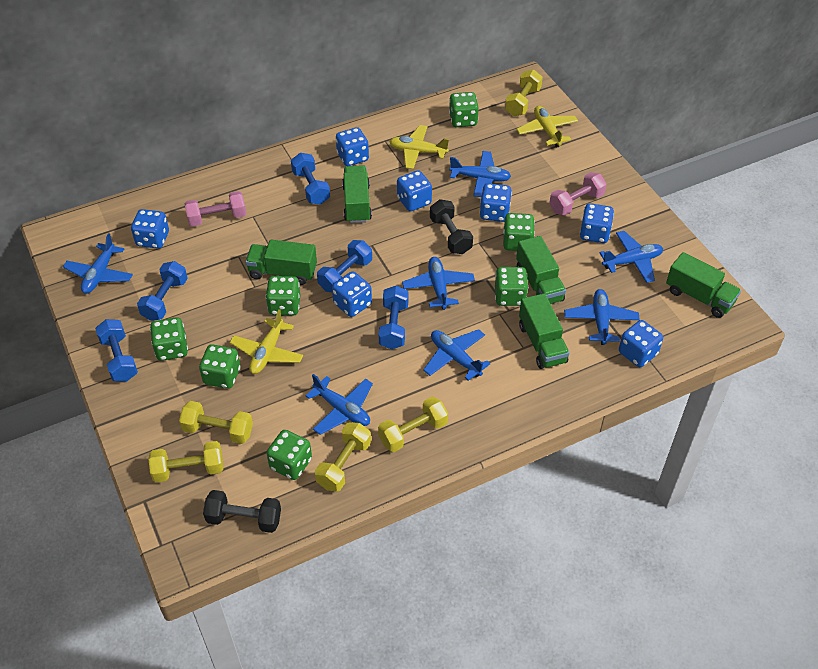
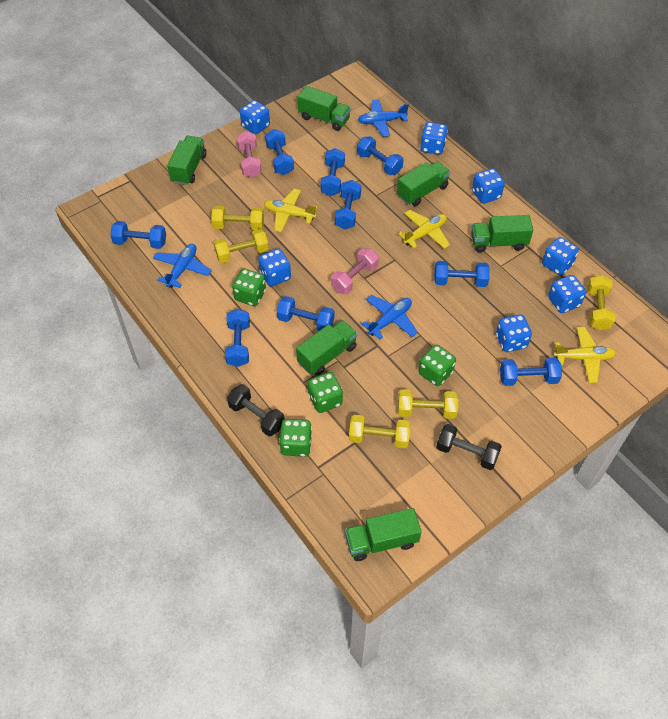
blue dumbbell: [95,319,138,381] [137,261,188,321] [291,153,330,205] [317,240,372,292] [379,285,409,349] = 5 -> [110,221,166,249] [225,309,250,367] [265,129,294,175] [277,296,334,331] [321,148,345,196] [335,180,361,229] [357,136,403,175] [434,261,490,287] [500,357,562,386] = 9
blue plane: [63,233,133,294] [306,374,373,435] [402,257,475,310] [423,329,490,381] [449,151,511,197] [564,289,640,345] [599,231,663,283] = 7 -> [153,244,212,288] [358,99,409,137] [362,295,418,339] = 3
green dice: [150,317,188,361] [199,344,240,389] [266,276,300,316] [267,430,312,480] [449,92,479,127] [495,267,528,306] [503,213,535,251] = 7 -> [232,269,266,306] [279,419,312,457] [308,372,343,413] [418,345,456,386] = 4
green truck: [245,240,317,285] [342,165,372,223] [516,236,566,304] [519,293,569,369] [666,252,741,318] = 5 -> [167,136,207,185] [296,320,358,375] [298,86,351,131] [345,508,422,561] [397,161,450,206] [471,215,533,252] = 6

